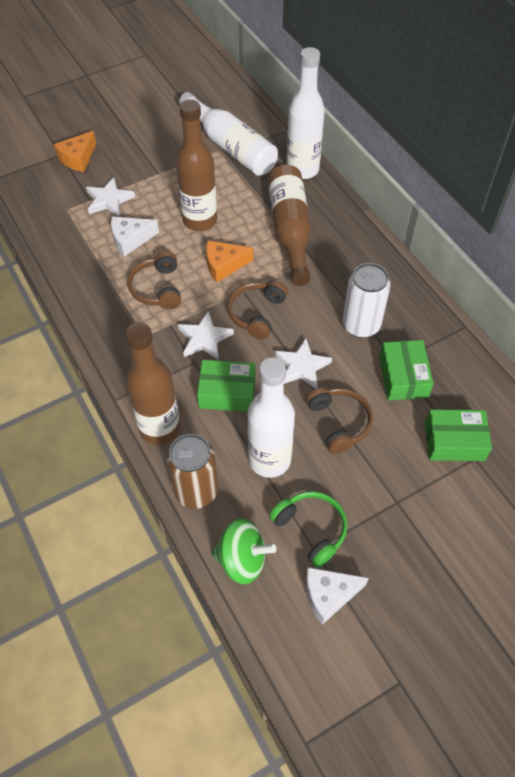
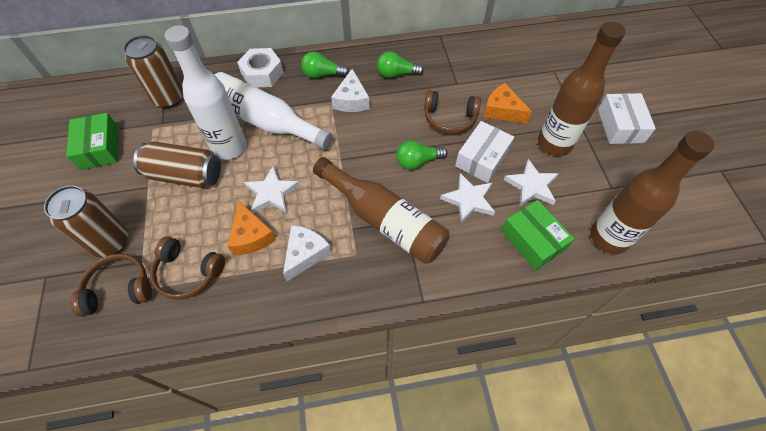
brown can: [167,434,218,509] = 1 -> [44,185,128,257] [123,35,183,108] [133,142,221,188] = 3
green box: [197,360,256,412] [379,340,434,400] [425,409,492,461] = 3 -> [66,113,119,170] [501,200,575,270] = 2
green headphones: [269,491,347,568] = 1 -> none = 0
green light bulb: none = 0 -> [301,52,349,78] [377,51,424,78] [397,141,448,169] = 3
green spinning top: [212,518,276,584] = 1 -> none = 0
white bottle: [179,92,278,176] [248,358,295,478] [287,47,325,179] = 3 -> [165,25,246,160] [215,72,333,150] = 2
white box: none = 0 -> [455,121,514,183] [598,93,656,144] = 2
white can: [342,263,390,338] = 1 -> none = 0
white nut: none = 0 -> [237,48,284,87] = 1

